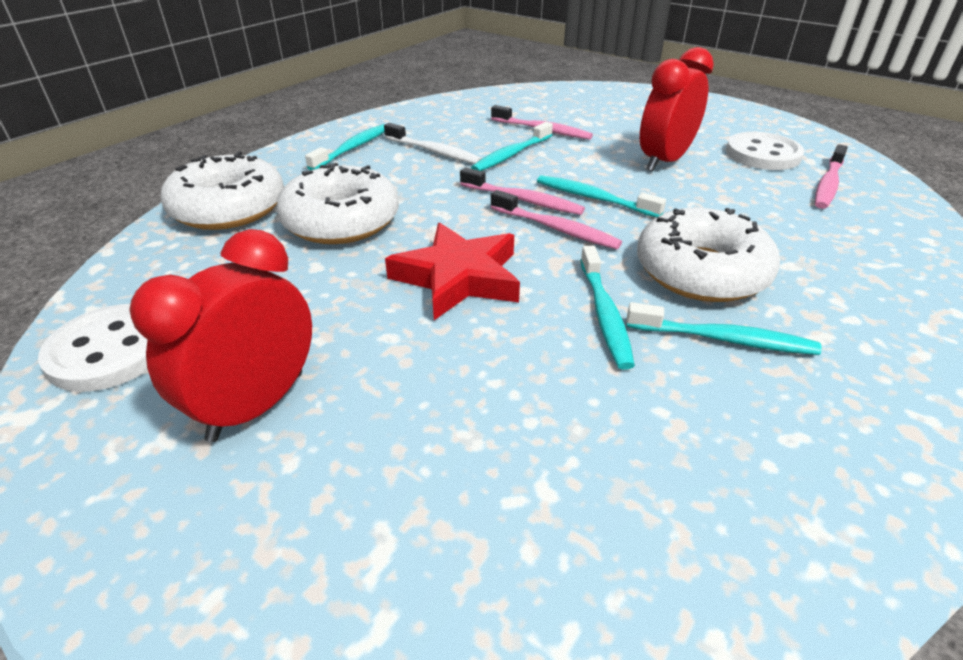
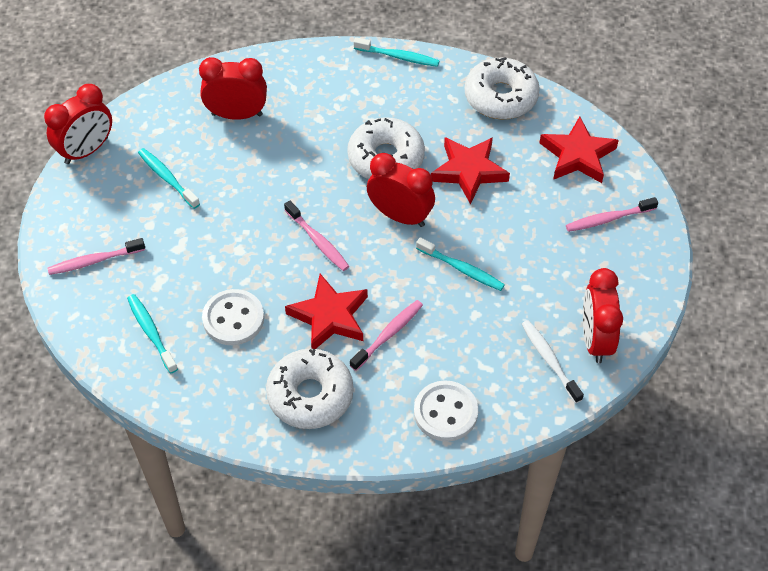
red clock: [129,229,312,442] [640,47,714,172] = 2 -> [44,84,112,164] [199,57,267,120] [367,153,435,227] [583,268,623,363] = 4
red star: [385,222,520,320] = 1 -> [285,274,368,349] [431,137,510,205] [540,117,619,183] = 3
turquoise toothbrush: [305,124,385,170] [471,122,553,171] [537,175,666,218] [580,246,635,370] [627,302,822,355] = 5 -> [127,294,178,373] [138,148,200,209] [354,37,439,67] [416,237,505,291] = 4

